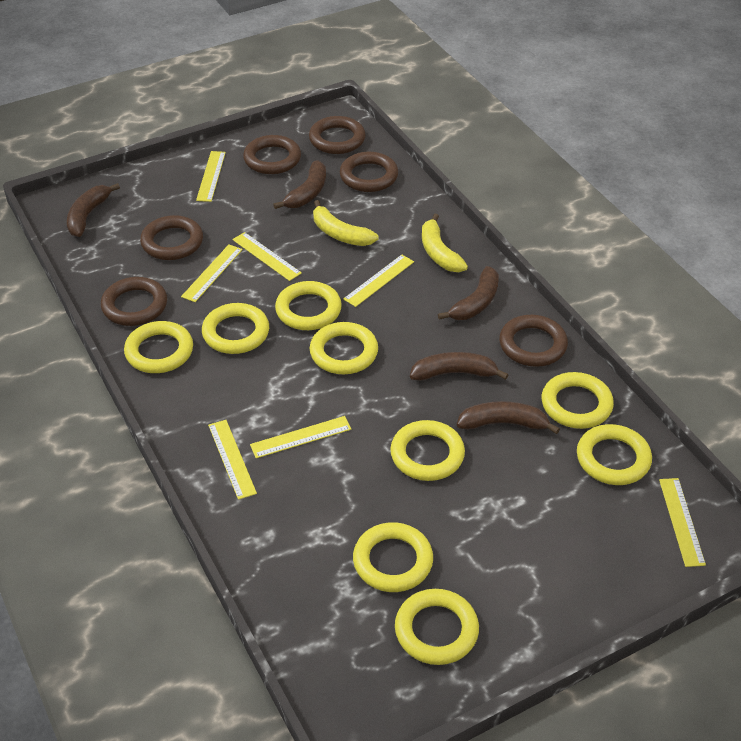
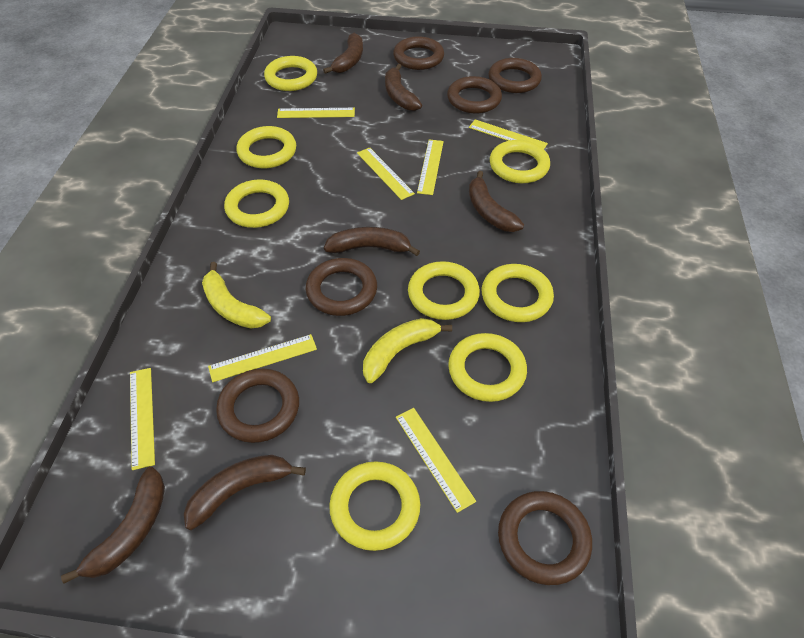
brown banana: [67,183,120,237] [273,161,326,209] [410,352,508,381] [438,266,499,320] [457,401,560,434] = 5 -> [61,467,165,584] [184,455,306,530] [323,33,363,74] [324,227,420,256] [385,64,422,111] [469,171,524,232] = 6
yellow ring: [124,321,193,373] [202,303,269,354] [275,281,342,330] [310,322,378,374] [353,522,433,592] [390,420,465,481] [395,589,479,665] [542,372,614,429] [577,424,652,485] = 9 -> [224,179,289,228] [236,126,296,168] [264,56,317,91] [329,461,420,551] [408,261,480,320] [448,333,527,402] [482,264,554,322] [490,140,550,183] = 8

